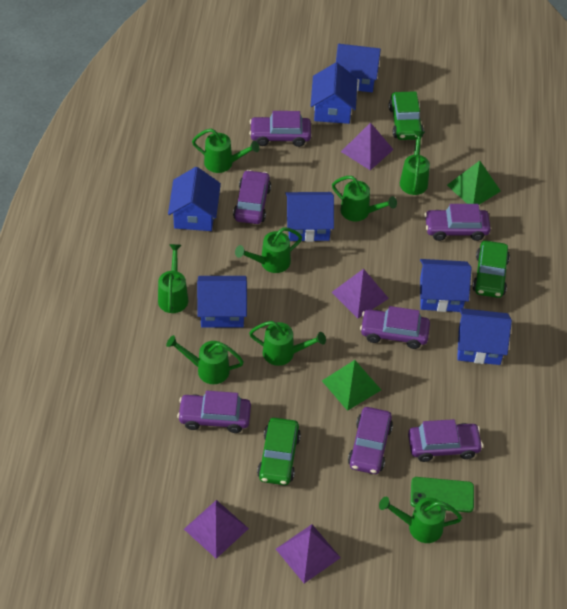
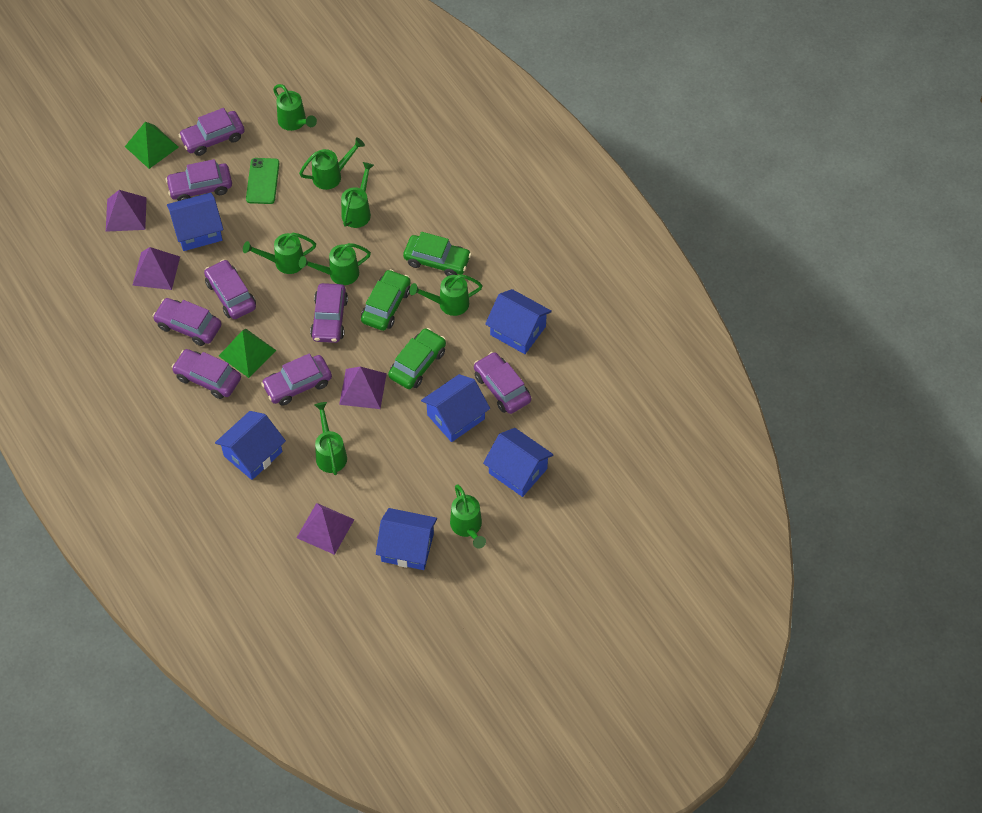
blue house: [168,167,221,231] [197,276,247,328] [285,192,334,242] [311,62,357,124] [336,44,381,92] [420,259,472,312] [457,308,512,365] = 7 -> [167,192,224,251] [215,411,286,480] [376,508,437,570] [421,374,490,442] [483,428,554,497] [485,289,552,354] = 6
purple car: [177,391,251,433] [233,170,271,224] [249,111,311,147] [348,407,393,474] [360,306,430,349] [408,419,483,462] [425,204,491,241] = 7 -> [153,298,222,346] [165,159,232,201] [172,349,241,399] [179,108,245,156] [204,259,256,319] [261,353,332,406] [310,283,348,343] [474,352,531,414] = 8

